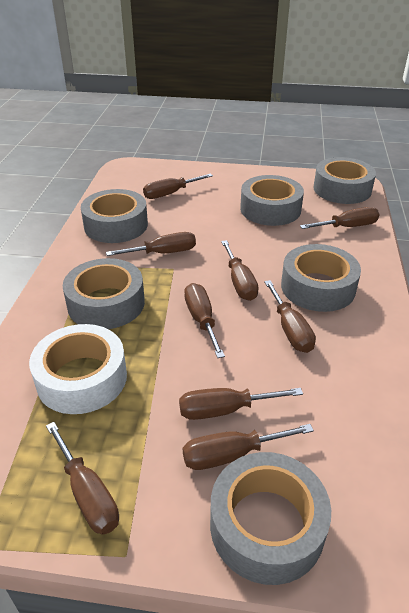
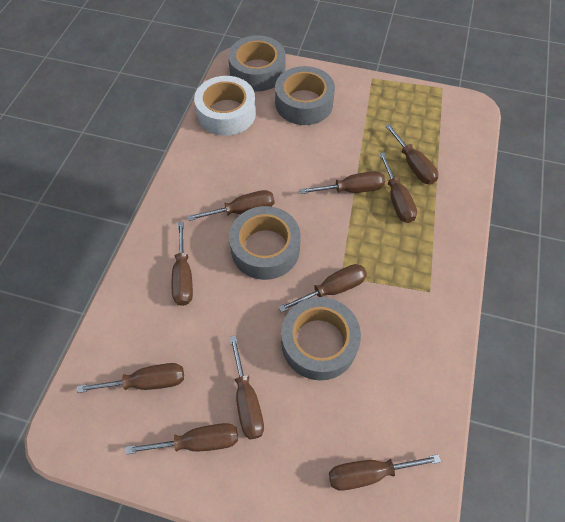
brown screwdriver: [46,422,119,535] [106,232,196,256] [143,173,213,199] [179,388,303,420] [183,424,314,470] [184,283,225,358] [221,240,259,301] [264,280,316,353] [300,207,379,229] = 9 -> [77,363,184,393] [126,423,238,454] [172,222,193,306] [188,190,275,221] [229,335,264,440] [279,264,367,312] [300,171,385,194] [329,454,441,491] [379,153,417,223] [385,124,438,185] = 10
grey tape: [63,258,145,329] [81,189,148,243] [210,452,331,585] [240,175,304,226] [281,244,361,312] [313,157,376,204] = 6 -> [228,35,285,91] [229,206,301,280] [275,66,335,125] [281,297,361,380] = 4

